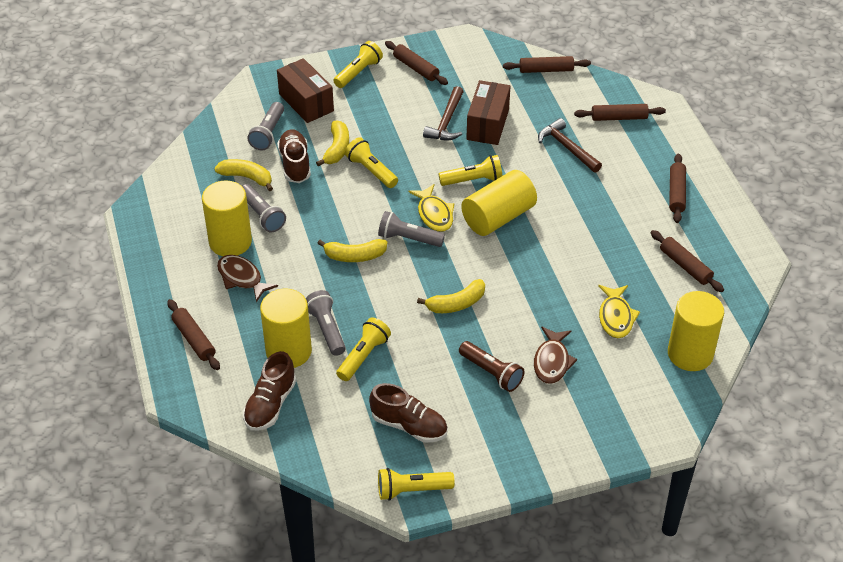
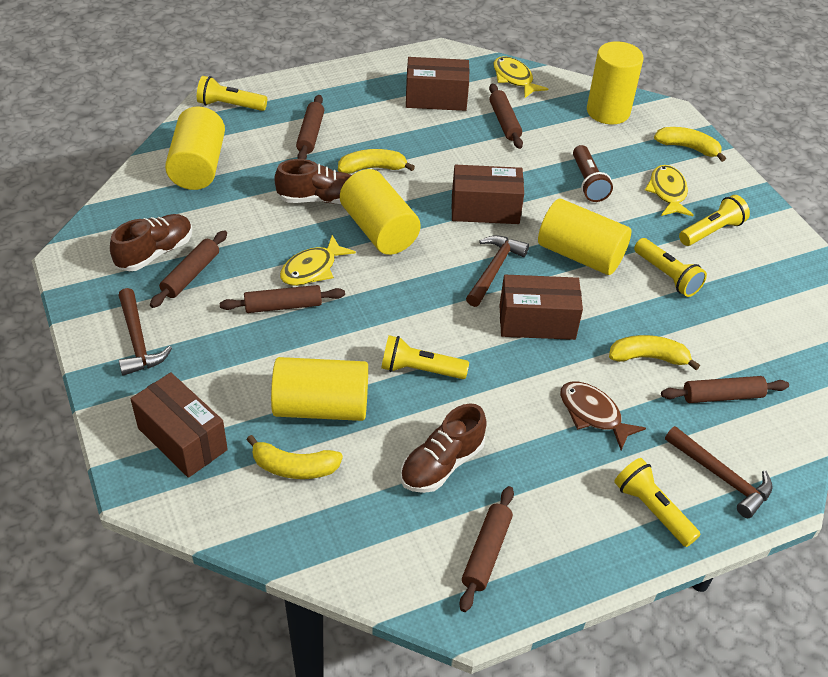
brown box: [277,58,334,123] [466,80,510,145] = 2 -> [131,372,228,478] [406,57,470,111] [451,165,524,224] [499,275,583,340] = 4
brown fish: [217,255,278,303] [534,326,577,384] = 2 -> [560,381,646,450] = 1
brown hammer: [423,86,464,140] [538,118,602,173] = 2 -> [118,288,172,376] [466,235,529,307] [665,426,773,518] = 3
grey flashlight: [242,184,286,232] [247,102,284,150] [306,290,346,356] [378,211,445,247] = 4 -> none = 0
yellow cylinder: [202,180,252,256] [260,288,312,368] [461,170,537,236] [668,291,724,371] = 4 -> [165,106,225,190] [271,357,368,421] [340,169,421,255] [538,199,631,275] [587,41,643,124] = 5
yellow fish: [408,184,454,232] [598,285,640,338] = 2 -> [280,235,356,286] [493,56,548,98] [645,165,694,216] = 3

